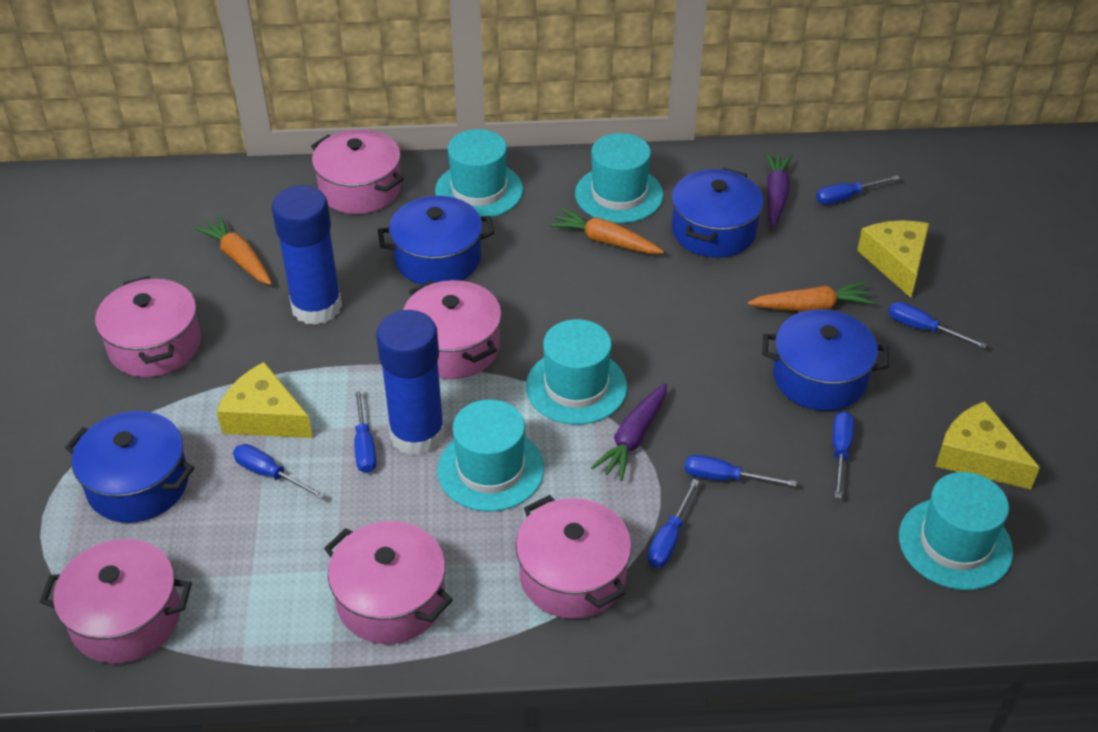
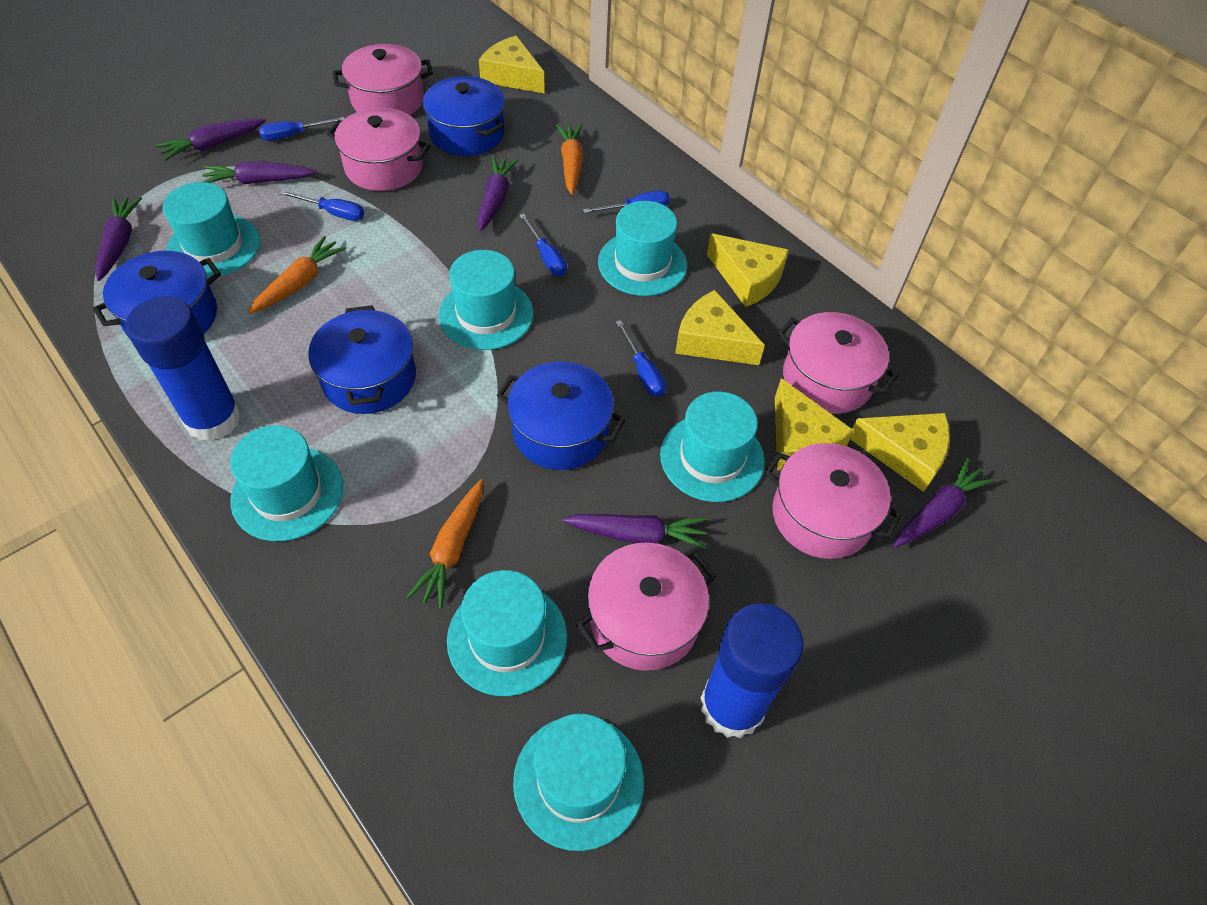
blue screwdriver: [233,444,325,499] [354,388,377,473] [647,479,699,568] [685,455,797,487] [816,176,900,205] [833,411,854,499] [888,302,987,349] = 7 -> [259,117,345,141] [280,190,364,221] [519,214,567,276] [583,191,670,213] [616,320,666,397] = 5
pink pot: [40,539,192,664] [95,276,201,377] [311,129,404,214] [324,521,453,644] [403,280,502,379] [516,495,632,619] = 6 -> [327,108,431,191] [333,44,433,115] [577,542,716,671] [765,443,902,559] [778,312,898,414] = 5
purple carrot: [591,383,667,481] [764,152,793,227] = 2 -> [95,197,142,281] [156,119,266,161] [202,161,316,184] [477,156,518,232] [562,514,707,549] [893,458,995,548] = 6
turquoise hat: [435,129,523,217] [437,400,544,511] [526,319,627,425] [575,133,663,223] [899,472,1013,590] = 5 -> [163,182,260,278] [230,426,343,541] [439,250,533,350] [447,570,567,696] [513,713,644,851] [598,201,687,296] [660,392,765,502] = 7
yellow cheese: [217,362,313,438] [857,220,929,298] [935,401,1040,489] = 3 -> [479,36,545,94] [675,290,765,365] [707,233,789,307] [775,378,854,471] [850,413,950,492] = 5

